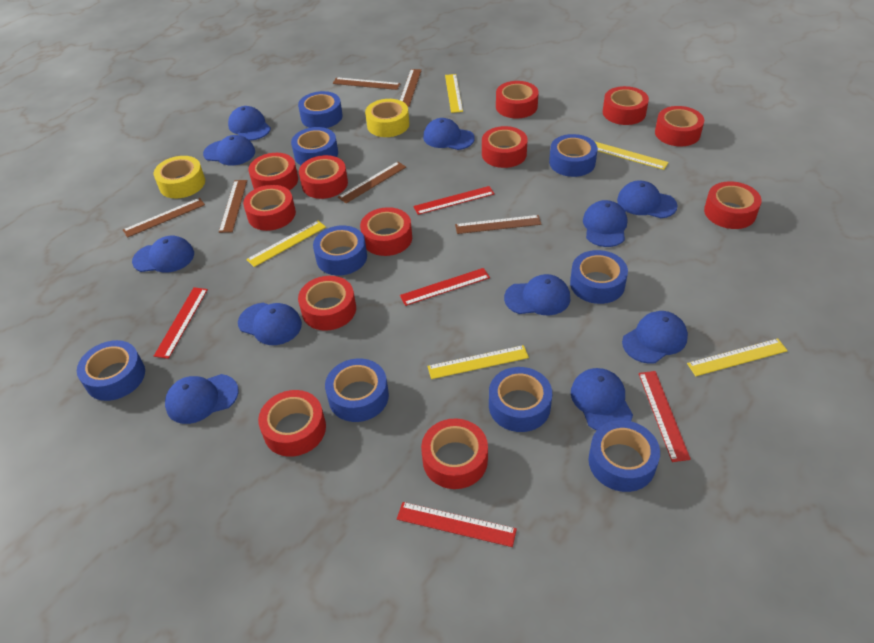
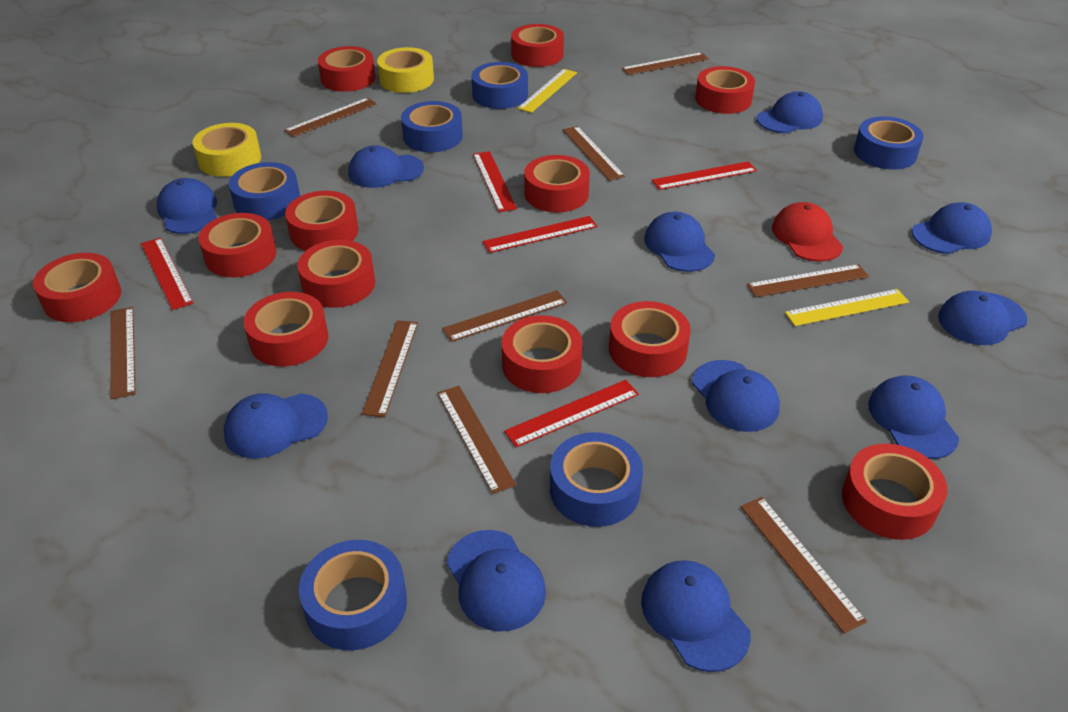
blue tape: [77,340,145,401] [291,127,338,165] [298,91,343,128] [313,226,367,276] [325,358,389,422] [489,367,552,432] [549,134,598,177] [570,250,628,304] [588,420,660,492] = 9 -> [229,162,300,220] [299,540,407,650] [401,101,463,152] [472,62,528,109] [550,432,643,527] [854,116,924,170] = 6
brown ruler: [123,198,205,238] [219,180,247,233] [333,77,401,90] [338,162,406,203] [400,69,422,107] [455,215,541,234] = 6 -> [110,307,136,399] [284,98,377,137] [362,320,418,417] [438,386,516,494] [442,290,567,342] [563,126,625,181] [621,52,709,75] [741,497,867,634] [747,264,869,297] = 9
red cap: none = 0 -> [772,202,843,262] = 1
yellow ruler: [246,220,326,267] [427,345,529,379] [445,74,463,113] [594,141,669,170] [687,338,788,376] = 5 -> [517,69,577,113] [785,289,909,326] = 2

